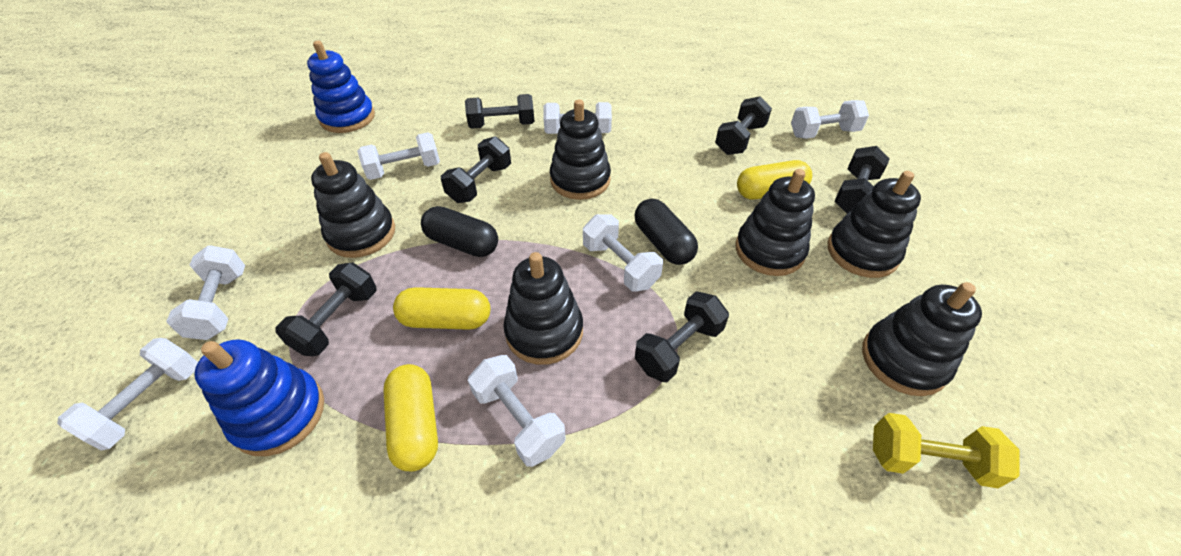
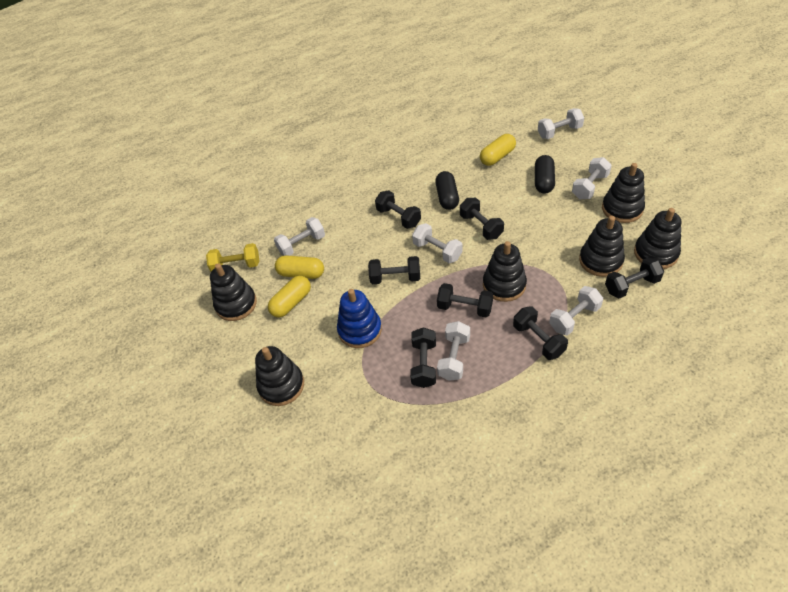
black dumbbell: [275,263,377,356] [441,136,511,203] [465,94,535,129] [635,291,729,382] [715,96,772,155] [834,146,890,214] = 6 -> [368,256,420,284] [375,191,421,229] [410,327,436,388] [437,283,493,318] [460,198,504,240] [513,306,568,360] [605,257,664,299] = 7
blue stacking toy: [194,339,324,456] [307,41,375,133] = 2 -> [337,289,382,348] = 1
white dumbbell: [57,338,198,451] [166,245,245,340] [357,132,440,180] [468,355,565,467] [543,102,612,134] [583,214,663,292] [791,100,869,139] = 7 -> [274,217,325,256] [412,223,463,263] [437,321,470,381] [538,108,584,139] [549,286,603,336] [572,157,612,199] = 6

